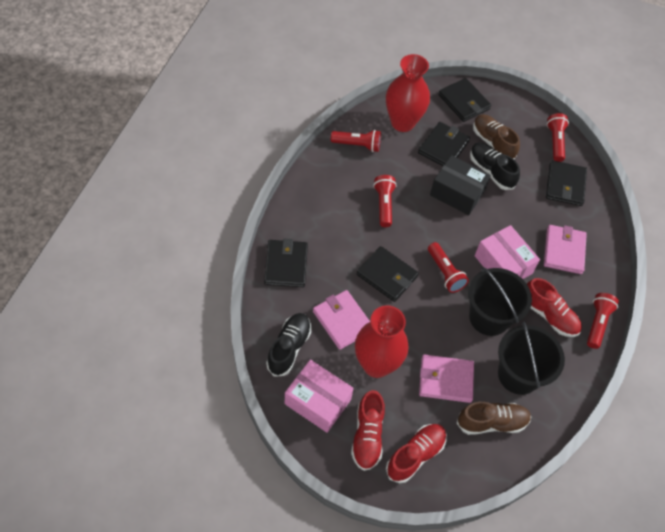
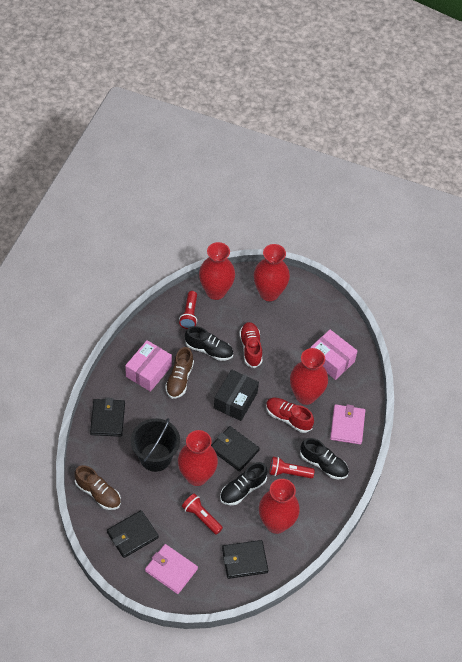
black bucket: [468,267,532,336] [498,322,565,395] = 2 -> [131,418,180,472] = 1
black shoe: [266,313,311,377] [470,142,520,190] = 2 -> [185,326,233,361] [220,462,267,505] [300,438,349,479] = 3
black wallet: [264,238,308,287] [356,246,419,302] [418,122,470,166] [438,78,491,122] [546,160,587,206] = 5 -> [90,398,125,437] [107,510,159,558] [211,426,260,472] [222,540,268,579] = 4
pink wallet: [313,290,370,350] [419,354,474,403] [544,225,587,274] = 3 -> [145,544,198,594] [330,404,365,444] = 2
red flashlight: [331,130,381,152] [373,175,396,227] [428,242,469,293] [547,113,569,162] [587,293,619,349] = 5 -> [179,291,197,329] [182,493,223,535] [269,457,315,478] = 3
red shoe: [351,390,385,471] [386,424,446,483] [527,278,582,337] = 3 -> [239,322,263,368] [266,398,314,433] = 2
red vase: [355,305,408,378] [386,54,430,132] = 2 -> [178,430,218,486] [199,242,235,300] [254,244,290,301] [259,479,300,534] [290,348,328,405] = 5

